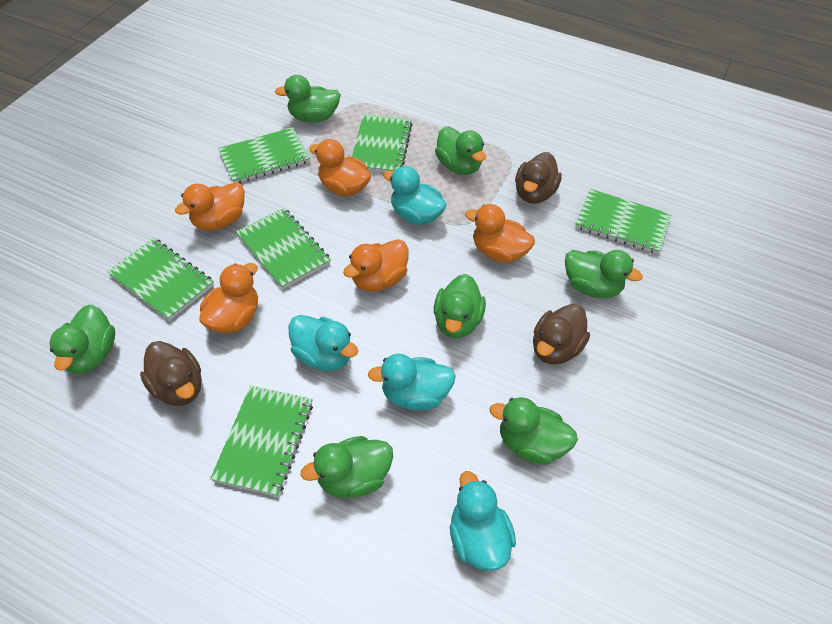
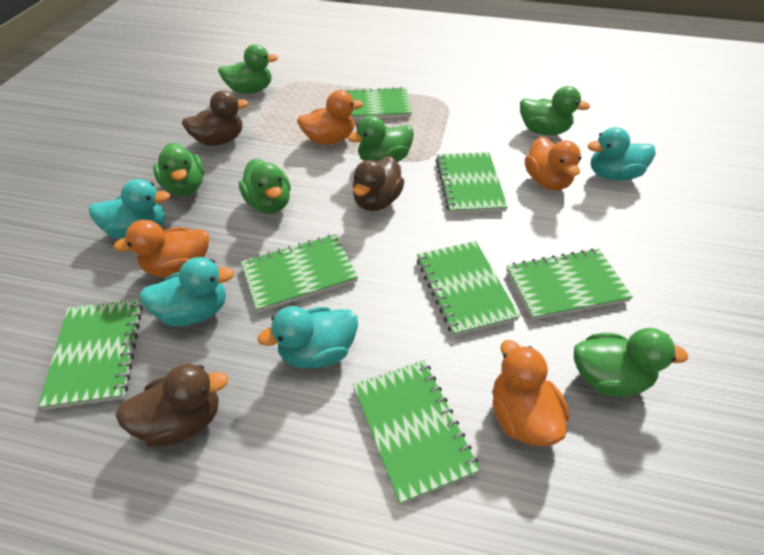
green duck: [49,304,115,374] [275,75,341,122] [301,436,393,498] [434,274,486,338] [435,126,486,175] [490,397,578,465] [565,250,642,298] = 7 -> [153,143,204,196] [218,44,278,94] [239,159,291,214] [348,116,414,162] [520,86,590,135] [574,328,688,397] = 6
green notebook: [107,238,214,321] [210,385,313,497] [218,127,310,183] [236,208,331,289] [352,114,413,173] [575,189,672,254] = 6 -> [38,299,143,410] [241,234,358,313] [340,87,412,120] [353,360,480,505] [417,241,520,337] [436,152,508,214] [506,248,633,320] = 7
orange duck: [175,182,245,230] [200,263,258,333] [309,139,371,196] [343,239,409,291] [465,204,535,263] = 5 -> [113,220,209,278] [297,90,364,145] [493,340,569,446] [525,136,581,190] = 4

